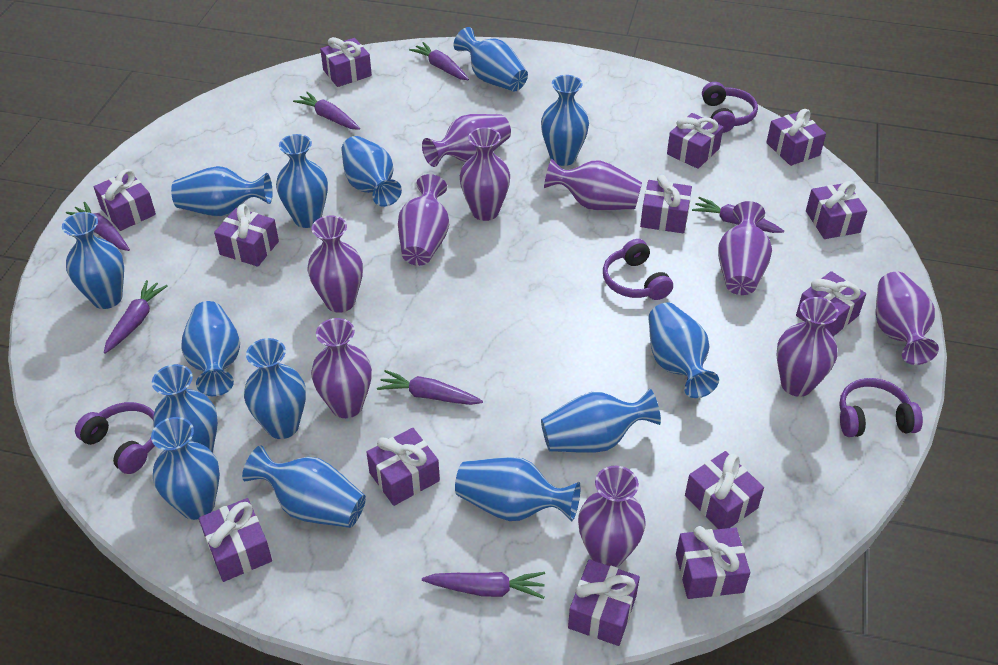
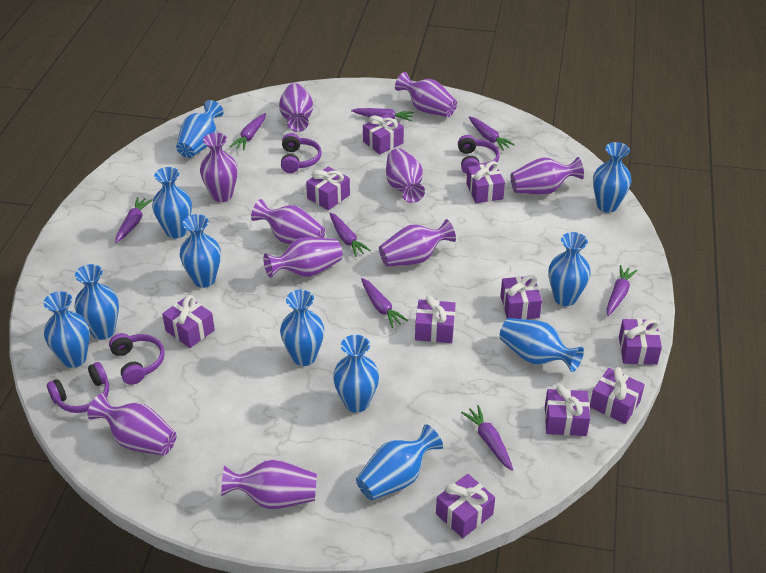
blue vase: [62,212,124,309] [151,417,220,520] [152,364,218,453] [171,166,273,216] [181,301,240,396] [242,445,366,528] [244,338,306,439] [276,134,328,228] [341,136,402,207] [454,27,528,92] [455,457,581,522] [541,75,589,166] [541,389,661,453] [648,303,719,398] = 14 -> [43,291,90,368] [74,264,119,340] [152,167,192,239] [176,100,224,158] [180,214,221,288] [280,290,324,366] [333,335,379,413] [356,424,443,500] [500,318,584,372] [549,232,591,306] [593,142,632,213] = 11
purple carrot: [66,202,130,251] [104,280,168,354] [293,92,360,130] [377,370,483,405] [409,42,469,80] [422,572,545,599] [692,197,784,233] = 7 -> [115,197,153,243] [230,113,266,150] [329,213,371,257] [351,108,414,121] [361,278,408,328] [461,405,513,471] [468,116,515,151] [607,265,638,316] = 8
purple gift: [94,169,156,231] [199,498,272,582] [214,204,279,267] [320,37,372,87] [366,428,440,506] [568,559,640,646] [640,175,692,234] [667,113,723,169] [676,526,750,599] [685,451,764,529] [766,109,826,166] [796,271,866,336] [806,181,867,239] = 13 -> [162,295,215,348] [306,167,350,210] [363,114,404,154] [415,295,456,343] [436,474,495,538] [466,161,505,203] [500,275,542,319] [545,385,590,436] [590,367,645,424] [619,319,662,365] = 10

